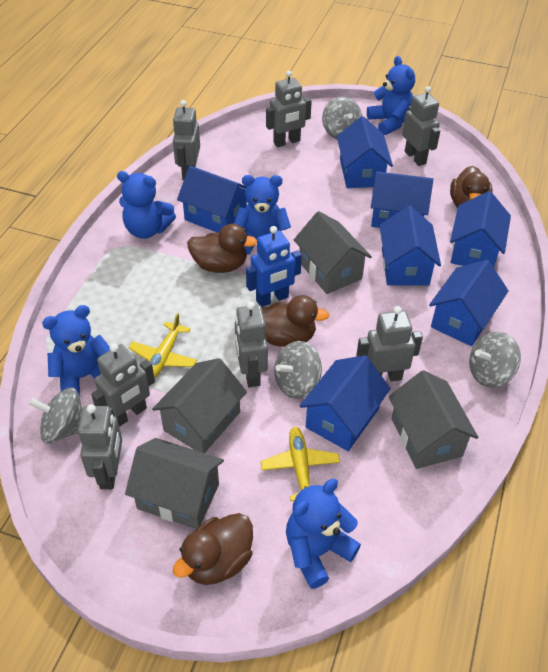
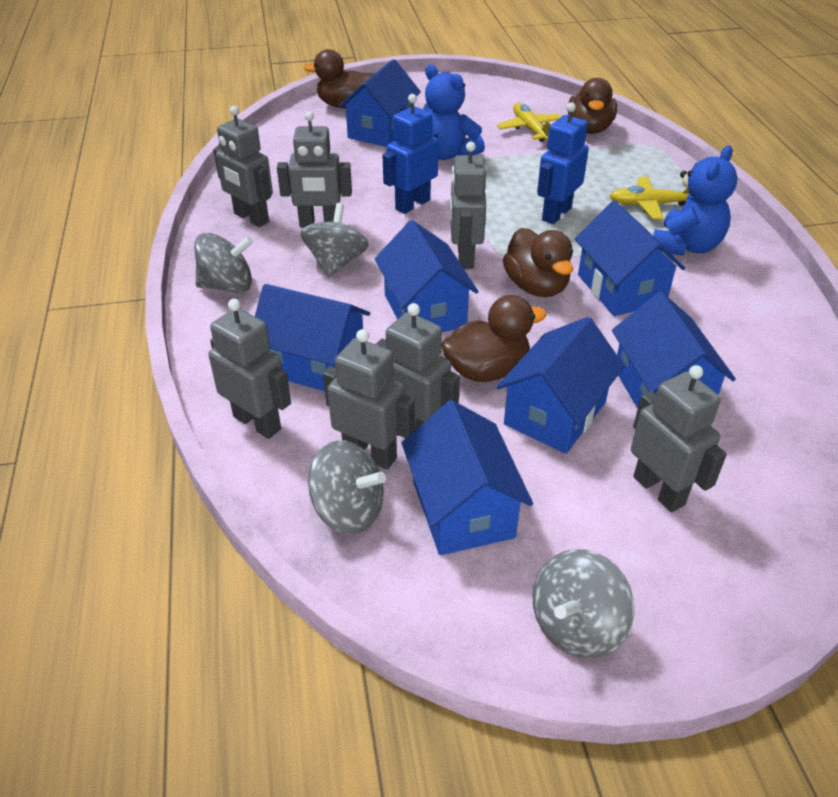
blue robot: [246,226,302,307] = 1 -> [383,94,438,214] [537,102,589,224] = 2
blue teddy bear: [42,305,110,396] [117,171,176,239] [234,175,291,255] [286,479,361,589] [367,56,415,135] = 5 -> [423,65,485,160] [653,146,738,256] = 2
grey house: [125,438,224,529] [152,358,247,453] [294,211,372,294] [388,370,478,469] = 4 -> none = 0

